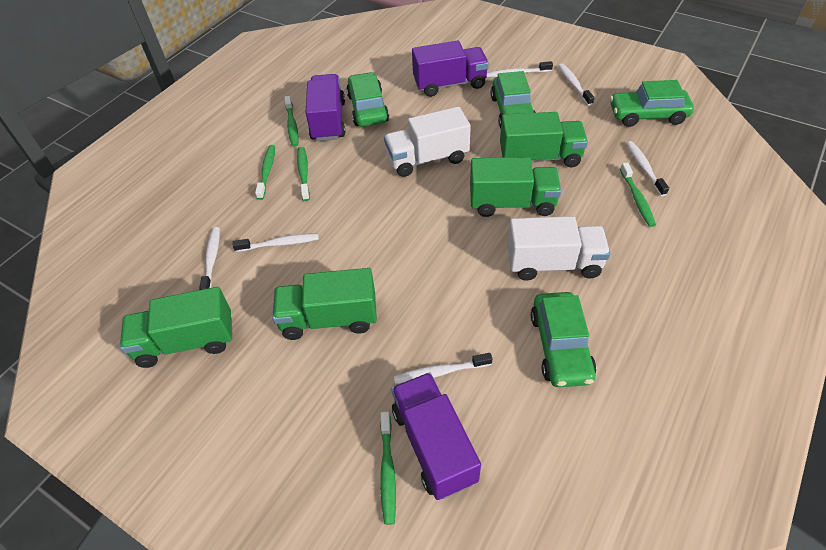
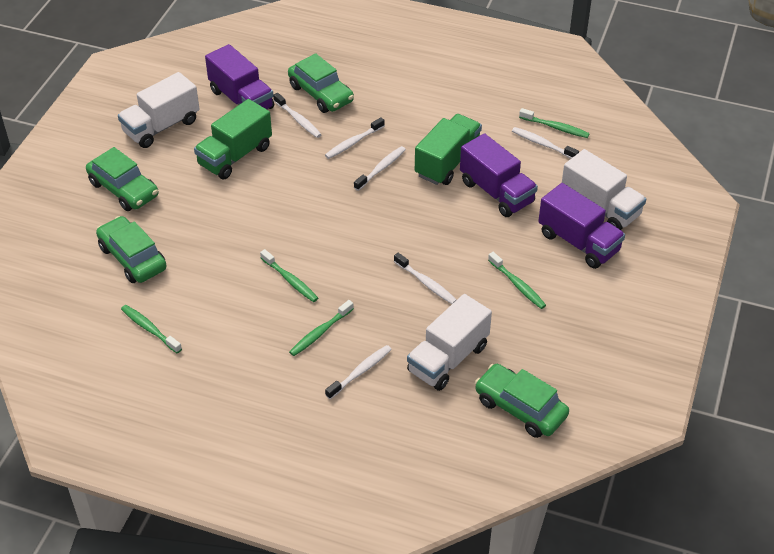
green truck: [120,287,233,368] [272,268,377,340] [470,157,561,217] [500,112,588,168] = 4 -> [194,99,272,179] [415,114,482,185] = 2
white truck: [384,107,471,177] [507,216,610,281] = 2 -> [118,72,200,148] [407,294,492,391] [562,149,646,230] = 3

